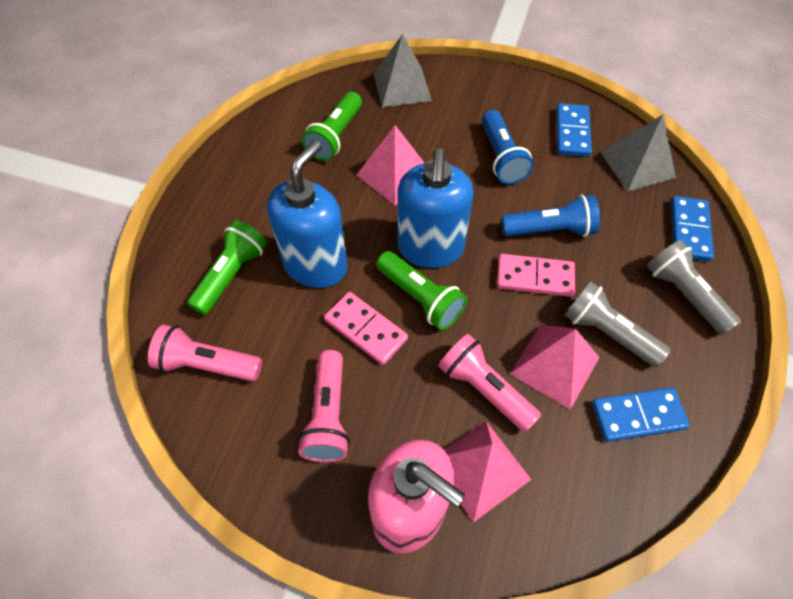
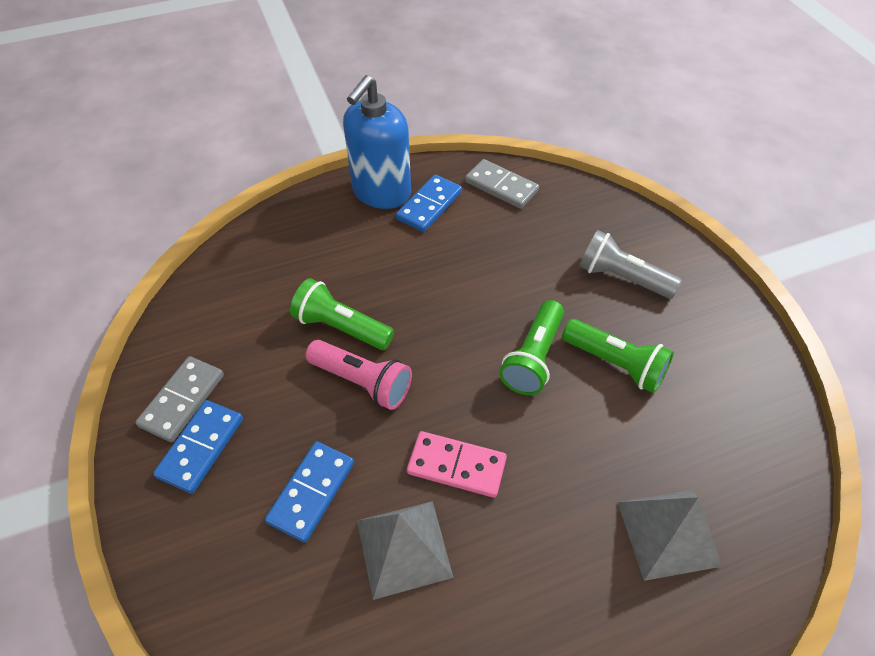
blue flashlight: [482,110,534,184] [501,194,600,237] = 2 -> none = 0
blue soap dispenser: [267,140,348,288] [397,148,474,268] = 2 -> [343,75,411,209] = 1
grey domino: none = 0 -> [135,356,224,442] [465,159,539,209] = 2
grey flashlight: [564,281,671,367] [647,240,741,335] = 2 -> [579,230,682,299] = 1
pink domino: [324,292,408,365] [497,254,575,297] = 2 -> [407,431,507,498] = 1
pink flashlight: [148,324,262,382] [298,350,350,462] [438,334,541,432] = 3 -> [306,340,412,410] = 1
pink pyramid: [357,125,424,205] [444,421,532,522] [510,325,600,410] = 3 -> none = 0
pink soap dispenser: [368,440,465,553] = 1 -> none = 0

